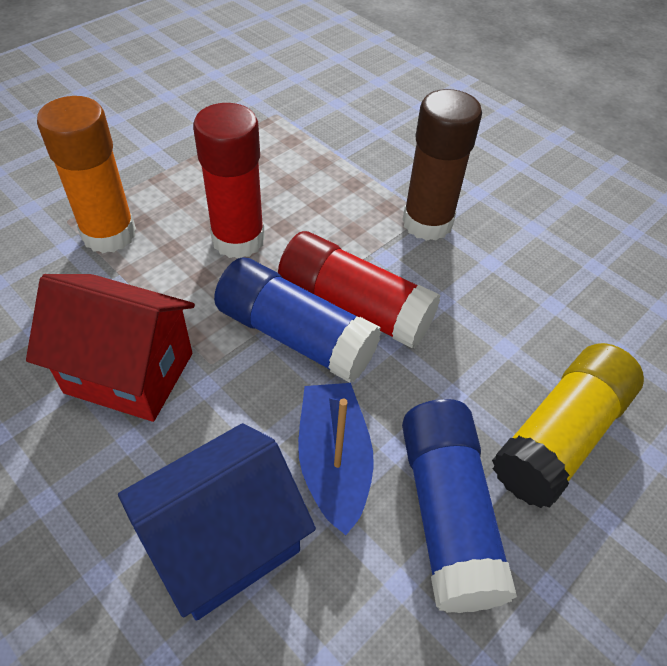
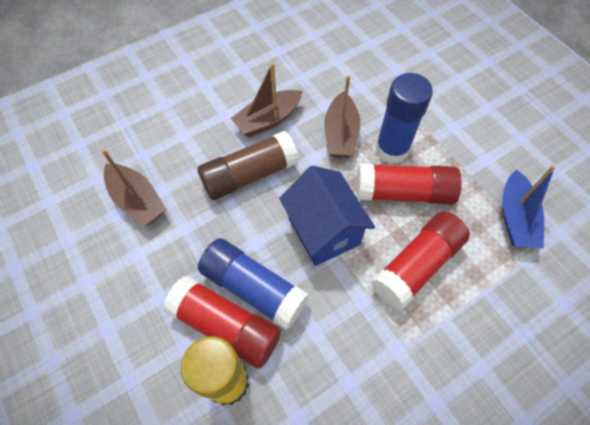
brown boat: none = 0 -> [101,149,166,226] [231,62,303,137] [324,75,361,158] = 3
orange glue stick: [37,96,136,253] = 1 -> none = 0
red glue stick: [193,103,265,258] [278,231,440,348] = 2 -> [163,276,281,369] [356,163,462,204] [371,212,470,310] = 3
red house: [26,274,195,422] = 1 -> none = 0

